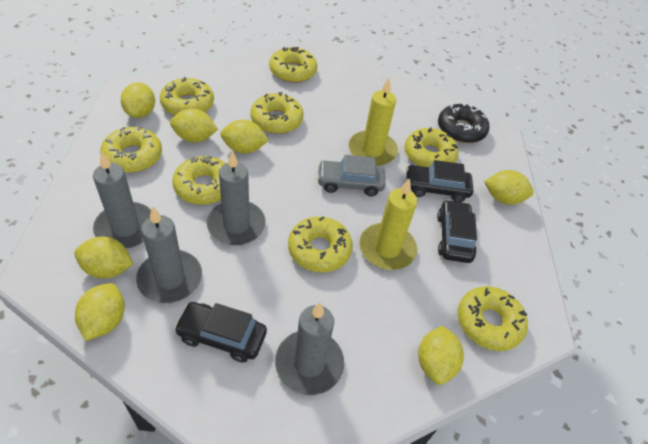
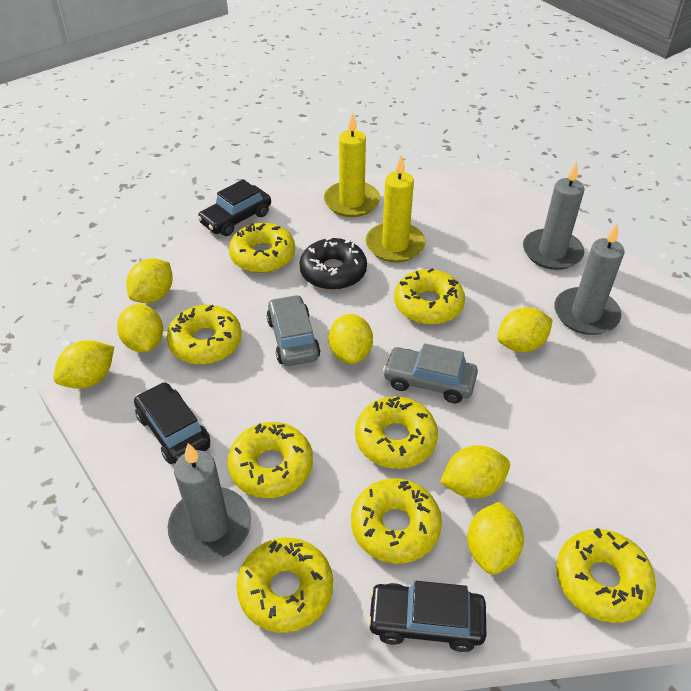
grey candle: [93,151,151,249] [136,206,202,303] [207,151,266,245] [275,302,344,395] = 4 -> [168,443,251,561] [523,161,584,270] [554,223,624,335] = 3
grey car: [317,155,386,196] = 1 -> [266,295,320,366] [383,343,478,403] = 2

